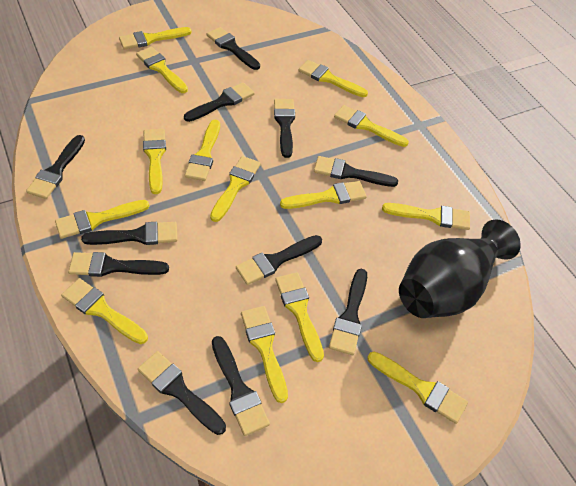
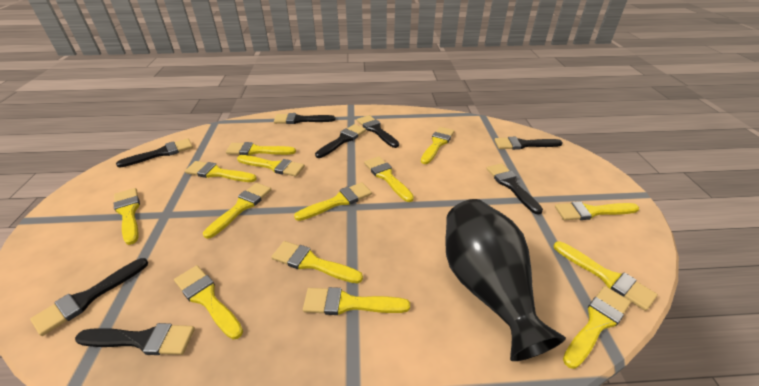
black brush: [26,135,85,199] [68,252,169,277] [81,222,178,245] [138,351,226,435] [184,82,255,122] [207,27,260,70] [212,336,270,436] [236,235,322,285] [274,99,295,158] [314,156,398,187] [329,269,367,355] = 11 -> [30,258,148,336] [75,323,195,355] [116,138,193,167] [274,113,336,124] [315,124,366,158] [357,115,399,148] [486,163,543,215] [494,137,563,150] = 8

